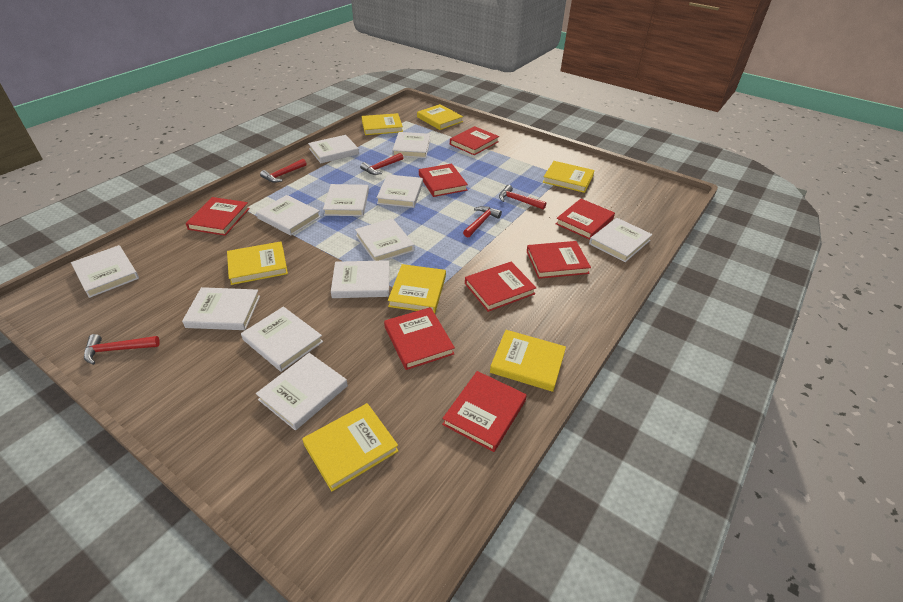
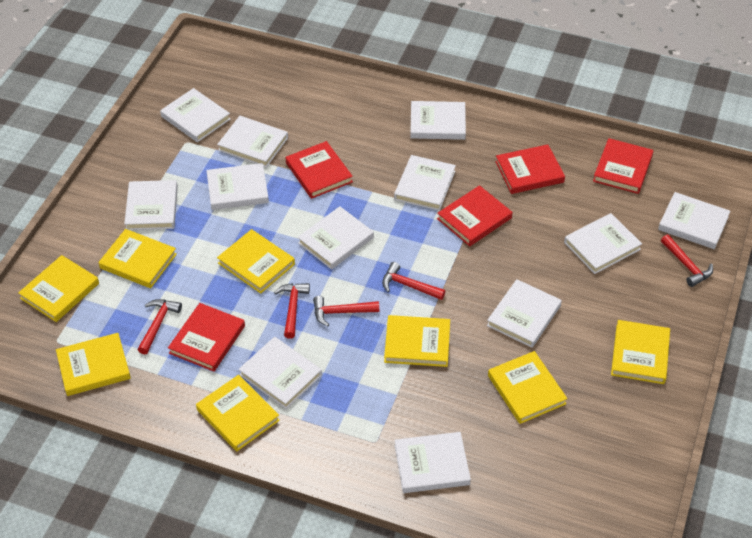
red book: [186,197,250,236] [384,307,455,370] [419,164,468,197] [442,371,527,452] [450,126,499,155] [465,262,536,312] [527,241,591,279] [556,199,615,240] = 8 -> [168,303,245,372] [286,141,353,199] [437,185,512,246] [495,144,565,194] [593,138,653,194] = 5
yellow book: [227,241,288,285] [302,403,399,491] [361,113,403,135] [388,264,446,314] [417,104,463,130] [490,330,566,392] [543,161,594,193] = 7 -> [18,255,99,322] [56,333,131,396] [98,229,177,288] [196,375,280,451] [217,229,295,294] [384,315,450,367] [488,351,567,424] [611,320,670,384] = 8

